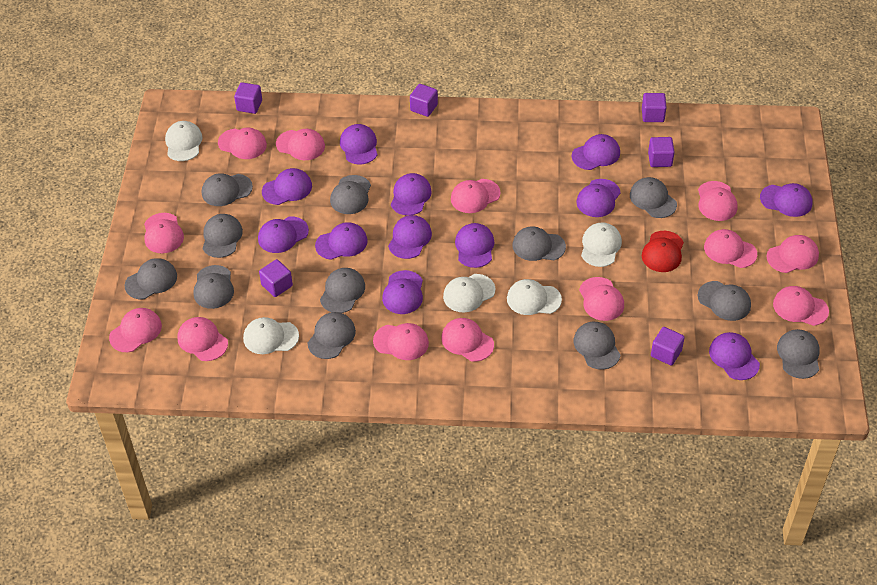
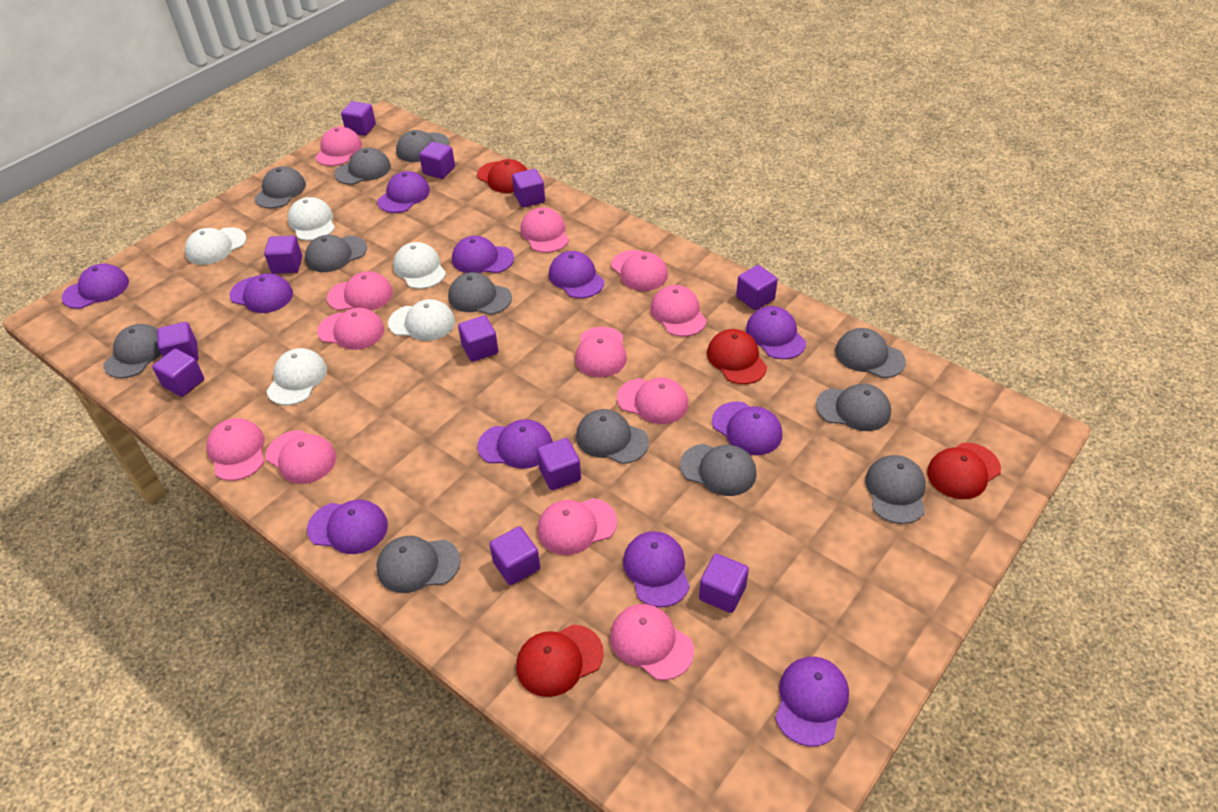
pink cap: [109,308,162,352] [144,213,184,253] [177,317,228,361] [218,128,267,159] [276,129,325,160] [373,323,429,360] [441,318,494,362] [451,179,501,213] [579,277,624,321] [698,181,738,221] [704,229,757,268] [766,235,819,273] [773,286,829,326] = 13 -> [207,418,264,481] [266,430,336,484] [315,127,362,166] [317,308,384,350] [327,271,393,311] [520,207,569,253] [537,498,617,555] [575,327,627,377] [610,604,694,680] [611,250,668,291] [617,377,688,424] [651,285,707,336] = 12
purple cap: [258,217,309,253] [262,168,312,205] [315,222,368,260] [340,124,377,165] [382,270,423,314] [388,215,432,259] [391,173,432,216] [455,223,494,268] [572,134,620,170] [576,179,621,217] [709,332,760,380] [760,183,813,217] = 12 -> [62,264,129,309] [229,273,293,313] [307,500,388,554] [377,171,430,213] [452,236,514,273] [477,419,553,469] [549,251,604,298] [623,531,690,607] [712,401,782,455] [746,306,806,359] [775,657,849,747] = 11
purple cube: [234,82,262,114] [259,259,293,297] [410,84,438,117] [642,93,667,122] [648,137,675,167] [651,327,685,365] = 6 -> [152,349,204,397] [157,322,198,361] [264,236,302,274] [341,101,376,136] [419,142,455,179] [458,315,498,362] [489,526,540,585] [512,169,545,207] [537,438,581,490] [699,554,749,613] [736,265,778,310] = 11
red cap: [642,231,684,272] = 1 -> [477,159,527,193] [516,625,604,697] [707,329,767,384] [927,443,1001,499] = 4

